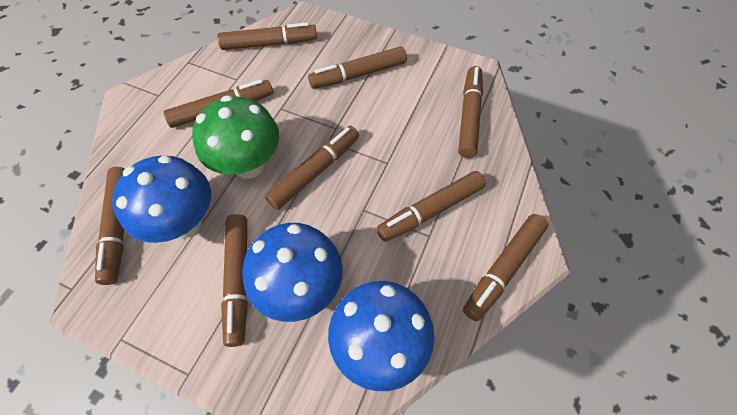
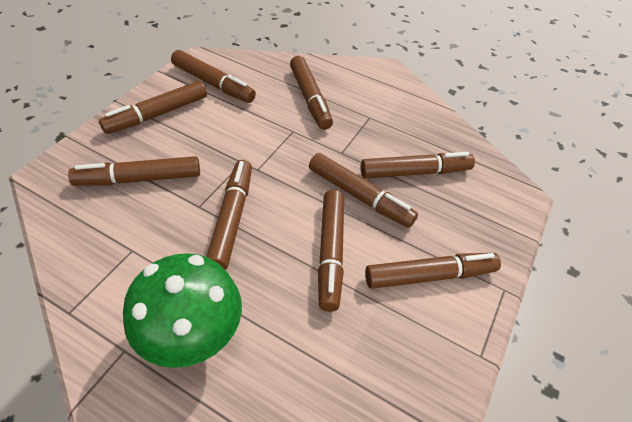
blue mushroom: [112,155,211,243] [242,223,343,322] [328,281,434,391] = 3 -> none = 0

